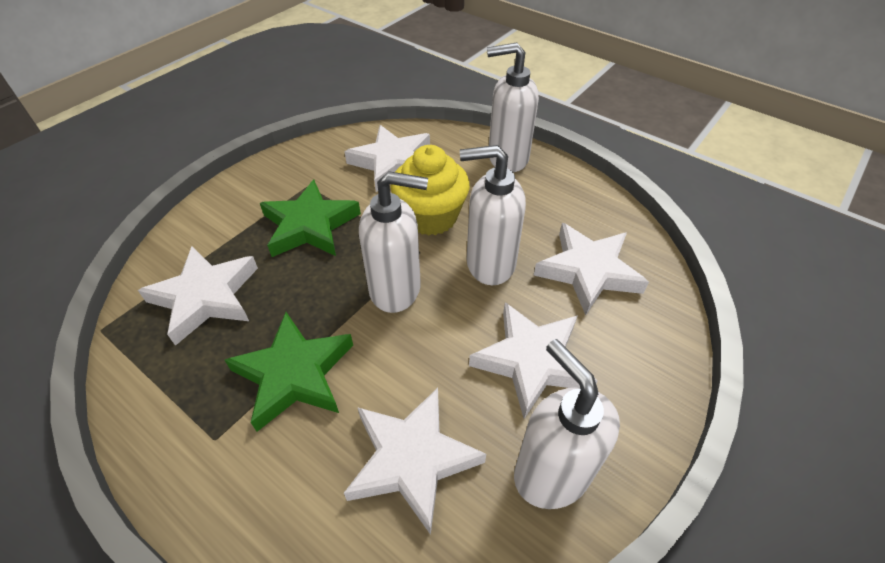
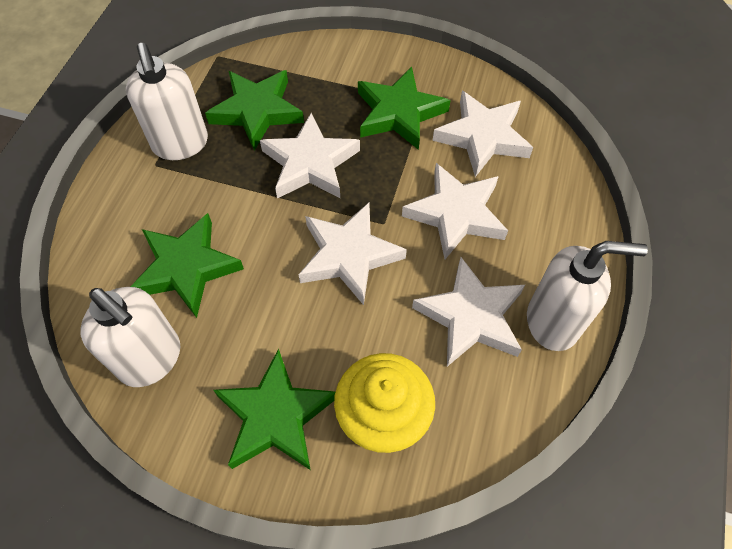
green star: [225,312,353,432] [260,179,361,257] = 2 -> [131,213,244,318] [205,70,304,150] [213,349,335,470] [358,67,451,150] = 4
white soap dispenser: [359,171,428,313] [460,145,526,285] [487,42,539,172] [514,339,620,509] = 4 -> [80,287,180,387] [126,43,208,160] [527,241,648,351] = 3

